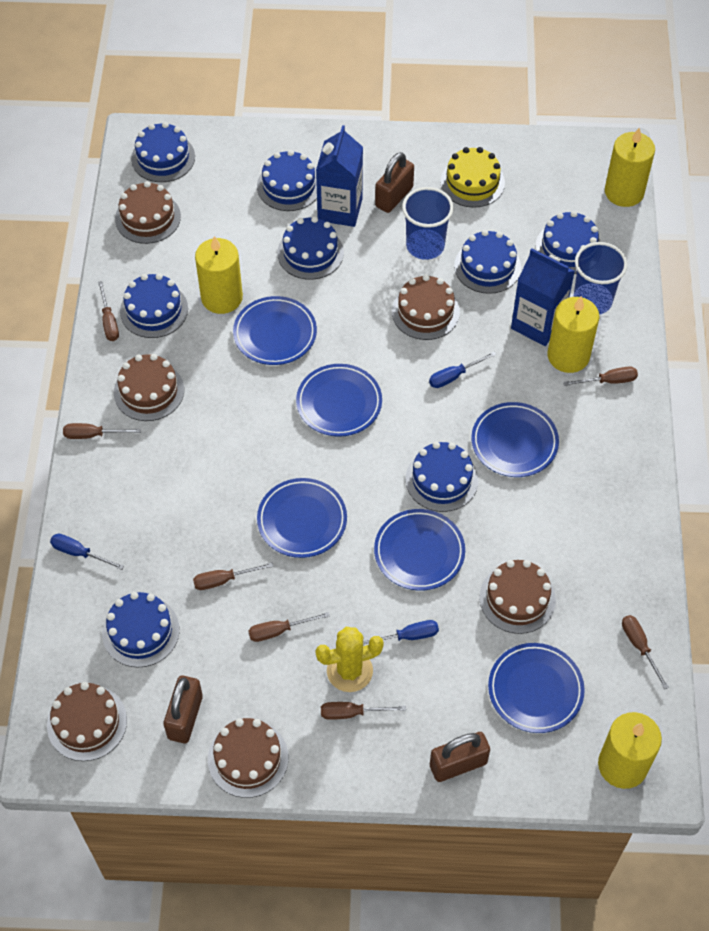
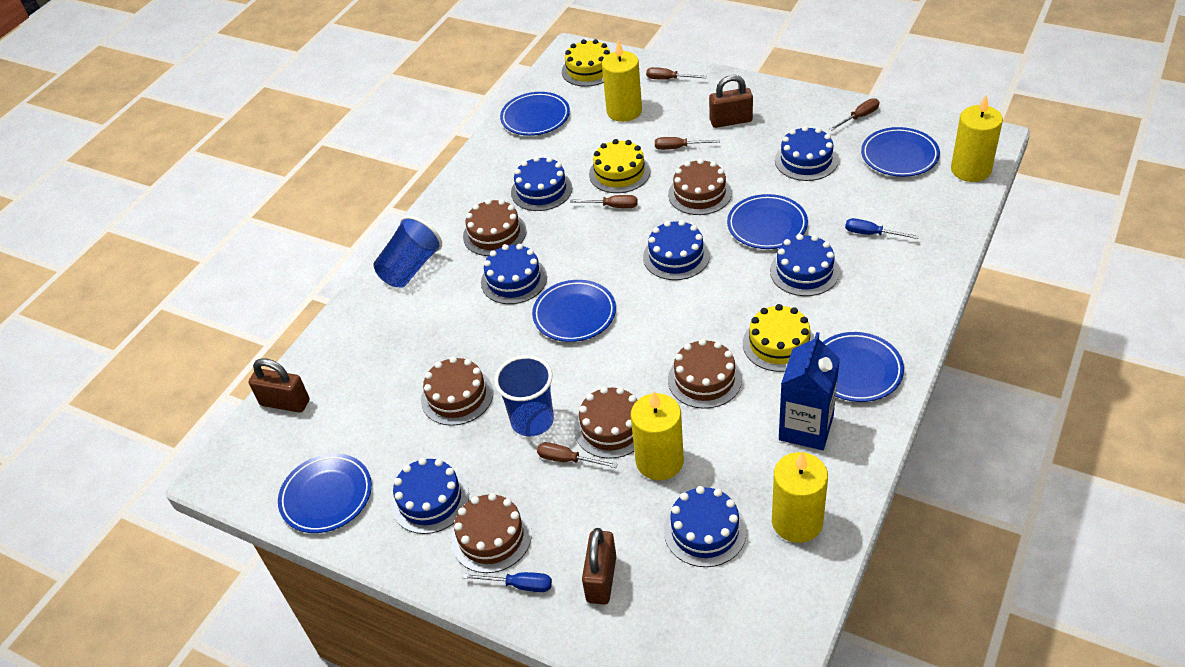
blue cake: [102,592,180,667] [120,273,188,338] [131,122,195,182] [257,150,317,211] [277,216,344,280] [406,441,478,512] [454,230,521,294] [536,211,601,274] = 8 -> [391,458,469,534] [481,244,547,304] [511,156,572,211] [643,220,710,280] [664,486,747,567] [770,234,840,296] [775,126,838,181] = 7
blue carton: [316,125,363,227] [511,248,575,346] = 2 -> [779,332,840,450] = 1
blue screwdriver: [50,534,124,570] [363,620,439,645] [429,352,496,388] = 3 -> [463,572,552,592] [845,218,919,239] = 2
brown screwdriver: [63,423,141,439] [98,281,119,341] [193,562,274,590] [248,612,330,642] [321,702,406,720] [563,366,638,386] [622,615,669,689] = 7 -> [537,442,618,468] [570,195,638,208] [646,67,707,80] [655,137,720,150] [829,98,879,130] = 5
yellow cactus: [315,627,384,692] = 1 -> none = 0
yellow cake: [440,147,505,208] = 1 -> [562,39,610,87] [589,139,650,193] [743,304,815,372] = 3

